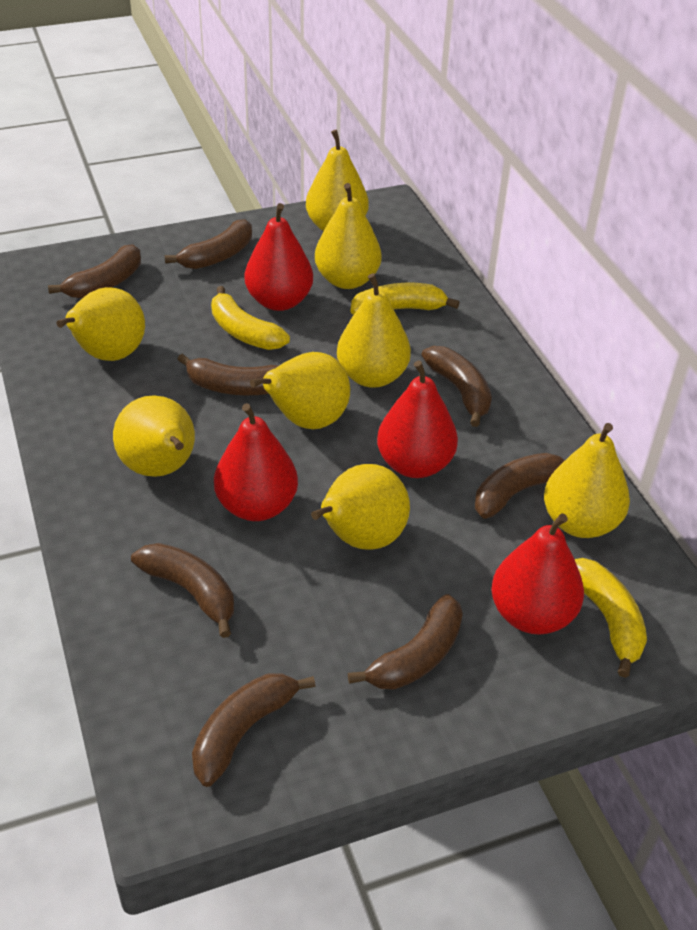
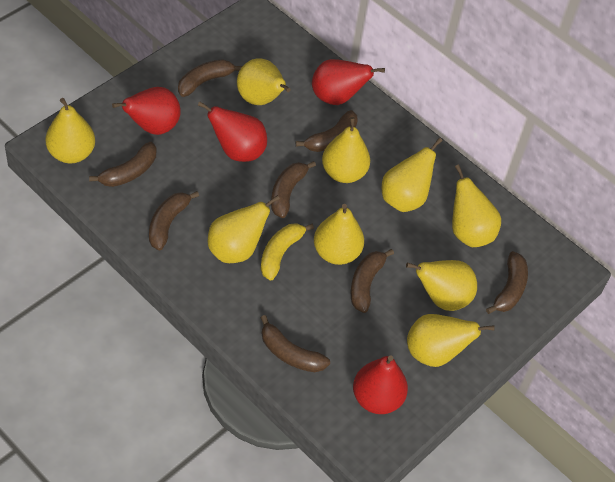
yellow banana: [211,286,290,350] [350,283,460,315] [575,558,647,678] = 3 -> [261,223,314,281] = 1
yellow pear: [56,287,145,361] [113,395,195,477] [250,352,350,429] [306,129,369,231] [311,464,410,550] [315,183,382,289] [337,273,411,388] [544,423,630,538] = 8 -> [45,98,95,163] [208,195,280,263] [237,58,291,105] [314,204,364,265] [322,117,370,183] [382,138,443,212] [406,260,477,311] [407,314,495,367] [452,164,501,247] = 9

